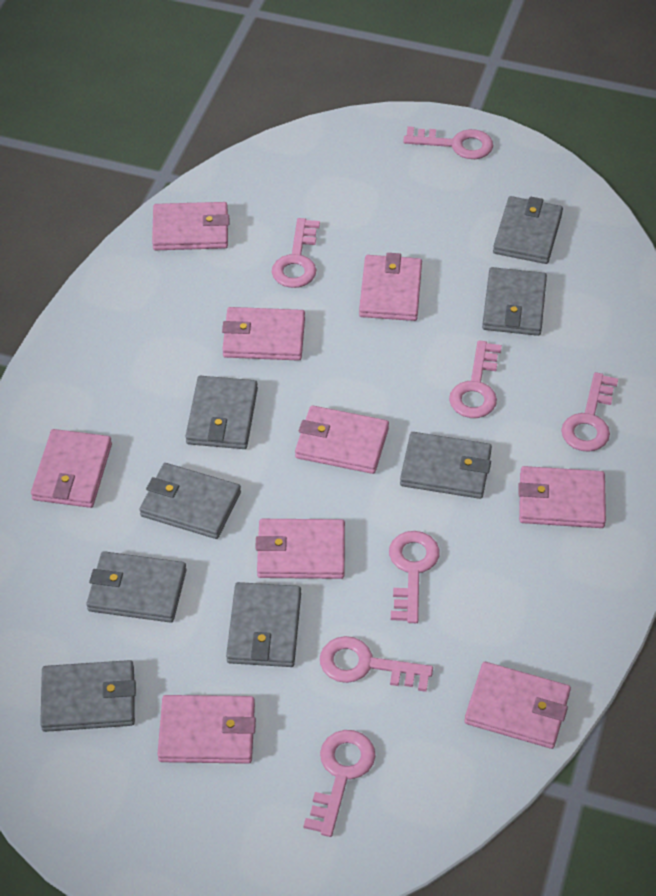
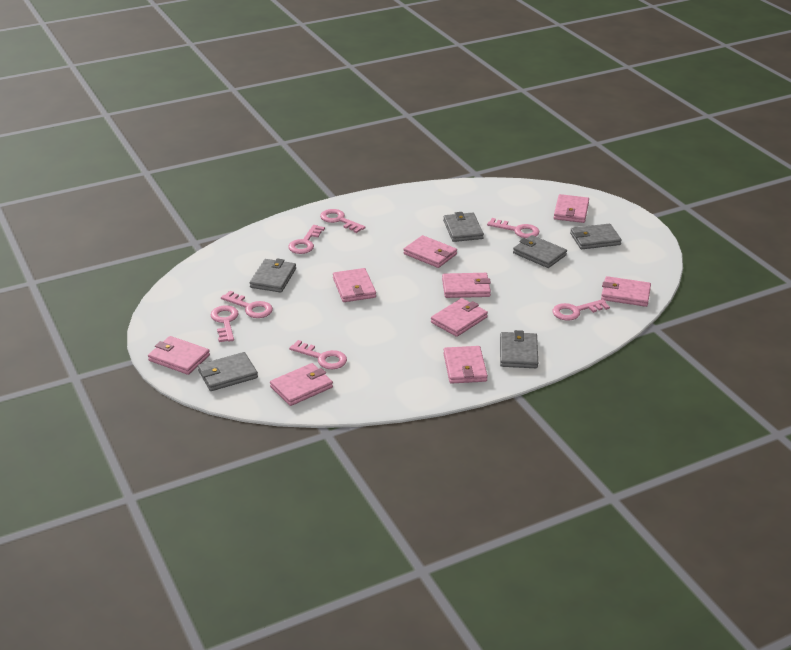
grey wallet: [40,660,136,732] [87,551,186,623] [139,463,241,539] [185,376,258,449] [226,582,301,667] [400,432,492,499] [482,267,547,336] [493,196,563,264] = 8 -> [198,352,258,391] [250,259,296,292] [443,212,484,242] [500,330,538,368] [513,235,567,268] [570,224,622,249] = 6

